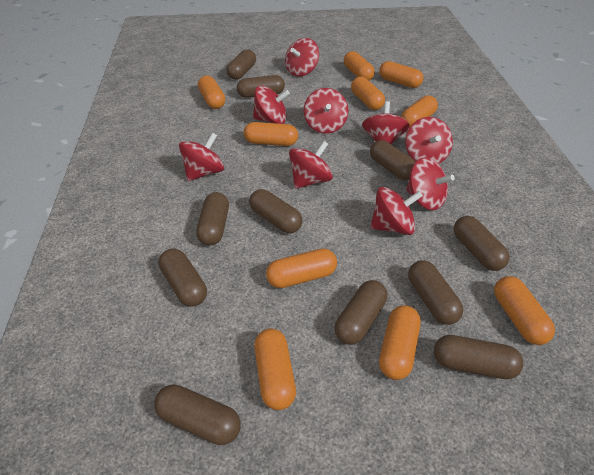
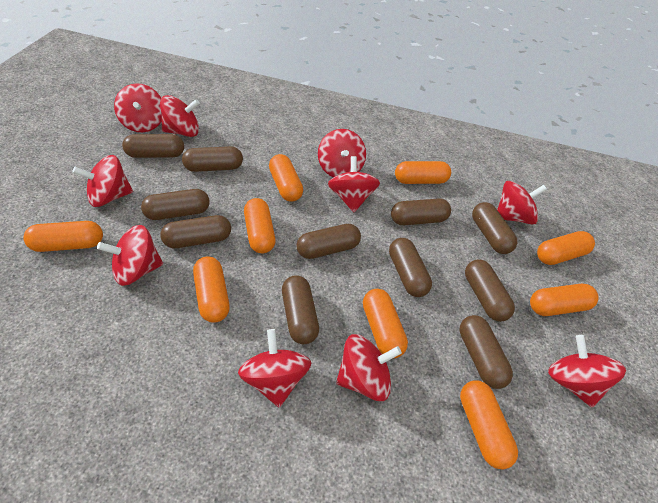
orange capsule: [198,76,225,109] [244,122,298,146] [254,328,296,410] [266,249,337,288] [344,51,375,81] [351,77,385,110] [379,61,423,88] [379,305,421,380] [401,95,438,128] [494,276,555,345] = 10 -> [23,221,103,252] [193,256,230,323] [244,198,276,253] [269,154,303,202] [363,289,408,358] [395,161,451,184] [460,381,518,470] [530,284,599,316] [537,231,595,265] = 9
red spinning top: [179,133,224,181] [253,86,290,124] [285,38,319,76] [289,141,333,189] [303,88,348,134] [362,101,410,144] [370,187,423,235] [405,117,453,164] [406,157,455,210] = 9 -> [72,155,133,207] [97,225,163,286] [114,83,162,132] [160,95,200,137] [238,329,311,407] [318,129,366,177] [328,156,380,212] [336,334,402,401] [497,181,547,224] [548,335,626,407] = 10

